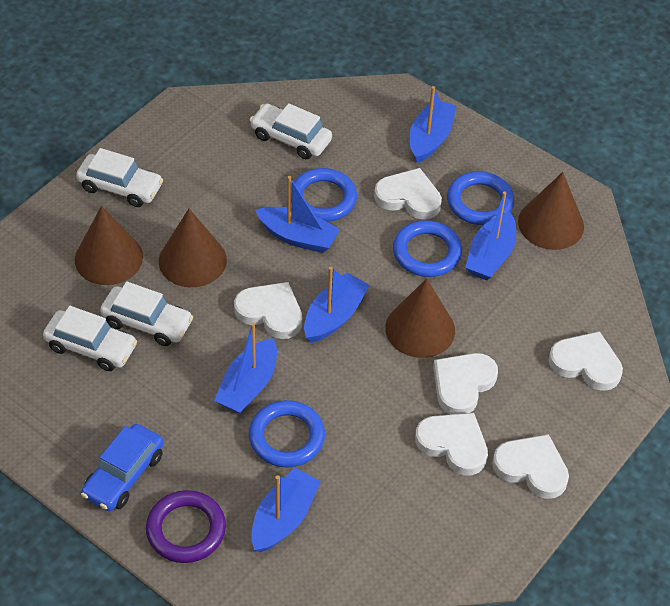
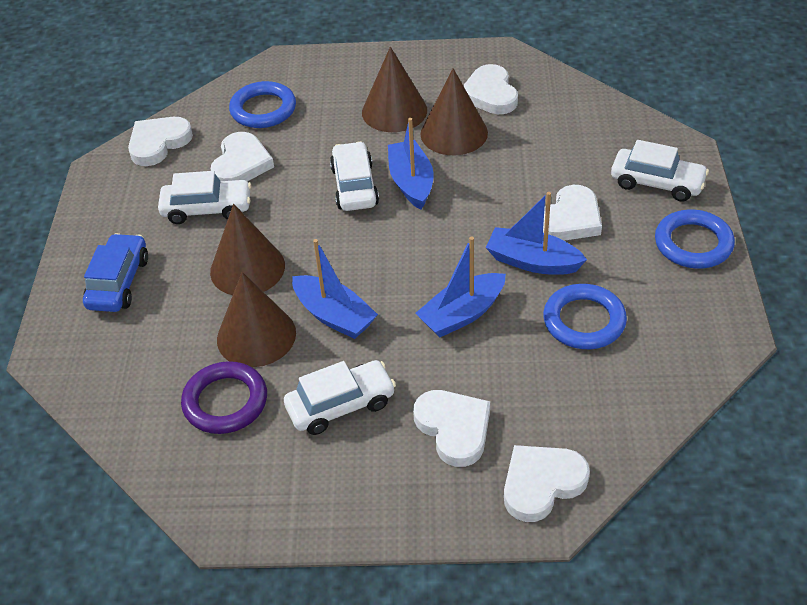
blue boat: [214,322,277,414] [251,468,321,552] [255,176,340,253] [304,267,370,343] [410,86,457,163] [465,191,516,280] = 6 -> [292,239,378,339] [388,118,434,209] [415,237,506,337] [486,192,587,275] = 4
blue ring: [249,400,325,467] [291,168,357,222] [393,220,462,277] [447,171,514,225] = 4 -> [229,81,296,128] [543,284,627,349] [655,209,735,269] = 3

